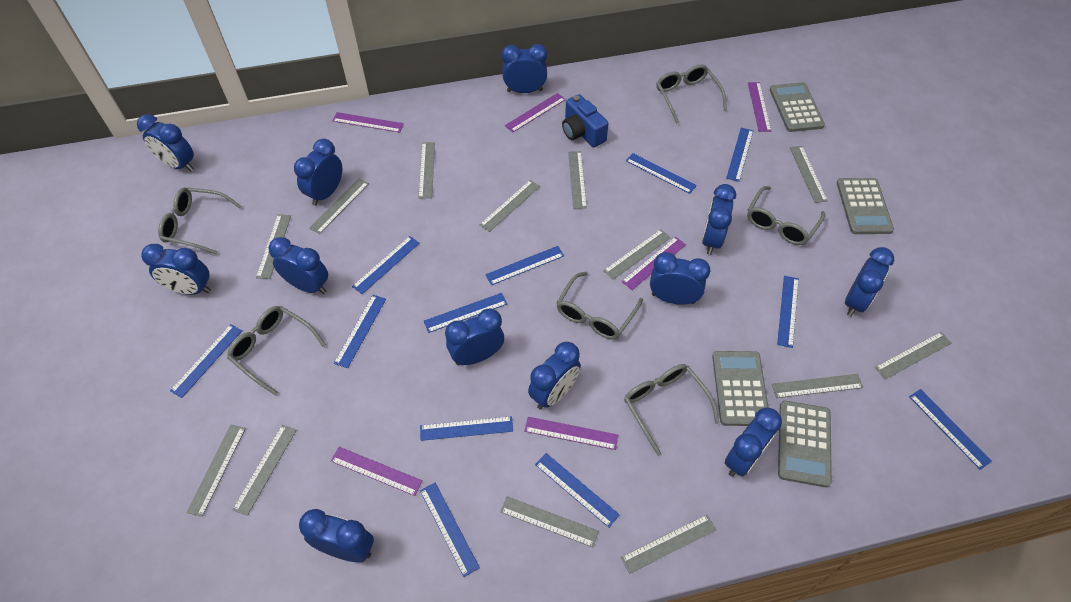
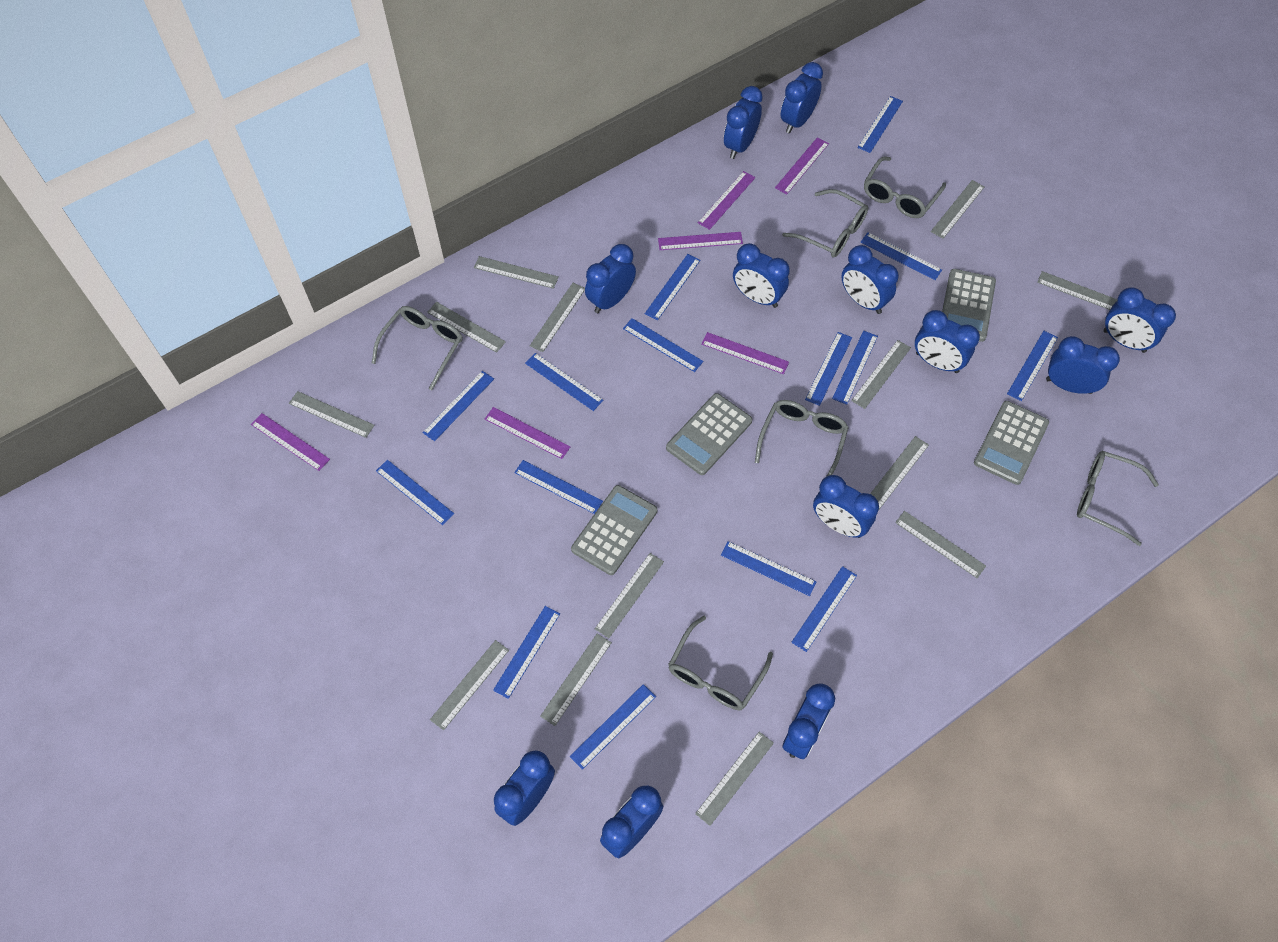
blue camera: [562,94,608,147] = 1 -> none = 0
blue ruler: [170,324,242,398] [334,295,386,368] [352,236,420,294] [420,416,513,441] [420,483,480,577] [424,293,507,333] [485,246,564,285] [535,453,620,528] [626,153,697,194] [726,128,753,182] [777,276,799,348] [909,389,992,470] = 12 -> [376,460,454,525] [422,371,494,441] [493,606,560,699] [514,460,603,514] [525,353,603,411] [570,684,656,770] [623,318,703,372] [645,254,700,320] [721,541,816,596] [791,566,857,652] [805,332,852,406] [832,331,878,405] [858,96,903,153] [860,232,942,280] [1007,331,1058,401] = 15

